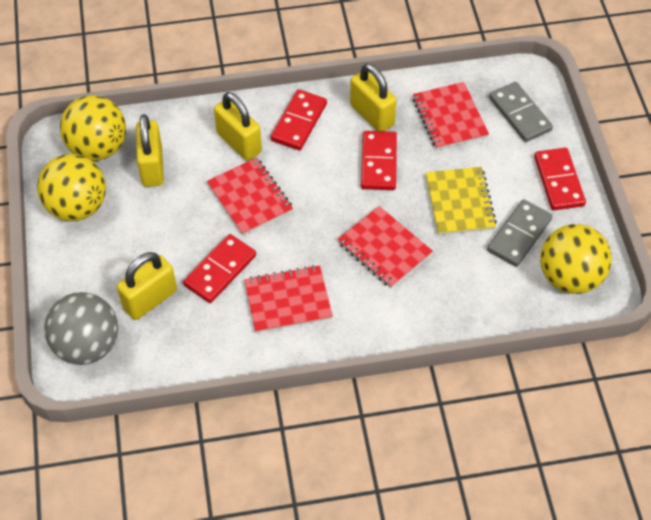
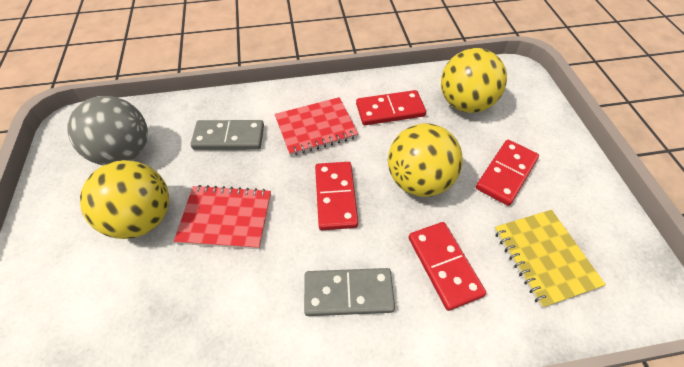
red notebook: [207,158,293,236] [244,265,333,333] [337,206,433,288] [413,82,489,150] = 4 -> [174,185,271,249] [275,97,358,156] = 2
yellow padlock: [117,252,177,320] [136,114,164,187] [214,92,262,161] [350,64,396,131] = 4 -> none = 0

